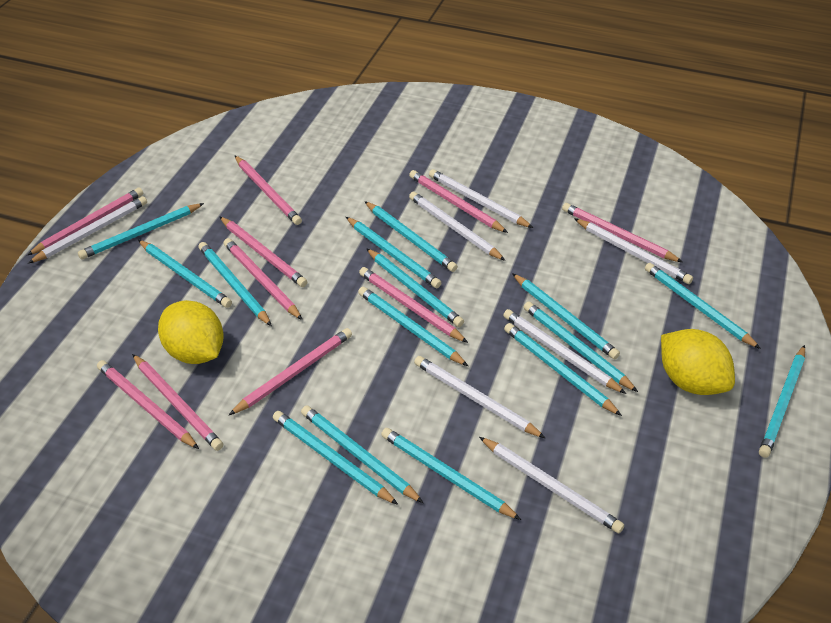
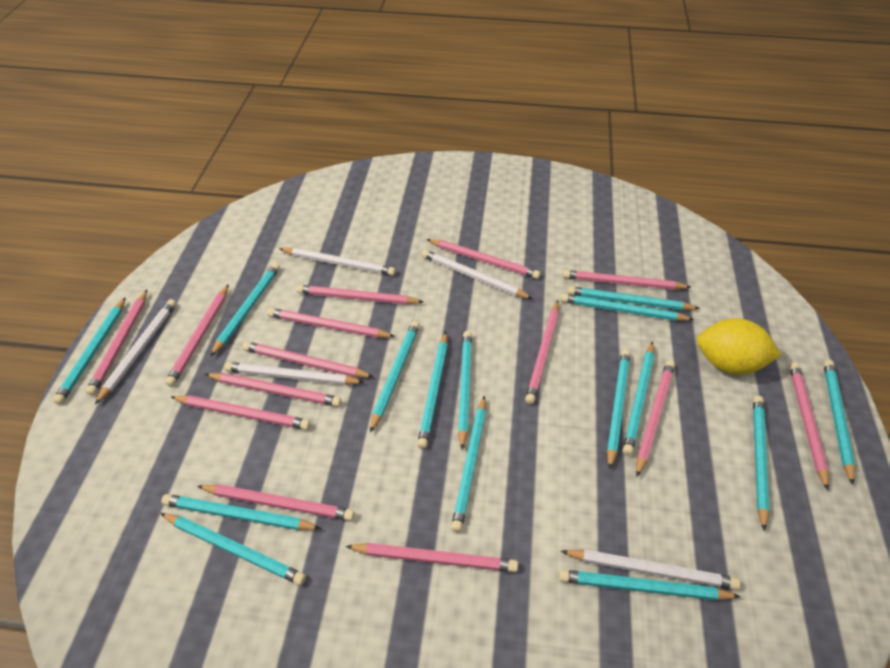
pink pencil: [27,188,143,255] [97,360,199,449] [132,354,223,451] [219,216,307,287] [224,238,303,320] [229,328,352,415] [234,155,302,225] [359,267,468,343] [409,170,508,233] [562,203,682,262] = 10 -> [86,290,147,395] [165,284,229,387] [170,395,310,430] [197,484,355,521] [205,373,342,407] [242,341,374,378] [267,308,396,338] [296,285,424,305] [345,543,518,572] [427,239,541,279] [525,300,559,404] [563,270,691,290] [636,360,675,477] [789,362,829,491] = 14
white pencil: [28,196,147,263] [409,192,506,261] [414,356,545,438] [429,169,533,228] [479,437,624,533] [503,309,626,394] [574,218,693,284] = 7 -> [95,299,176,405] [224,362,364,385] [279,248,396,276] [422,249,533,299] [561,549,740,590] = 5
yellow lemon: [158,300,224,364] [661,329,735,395] = 2 -> [697,318,781,375] = 1

